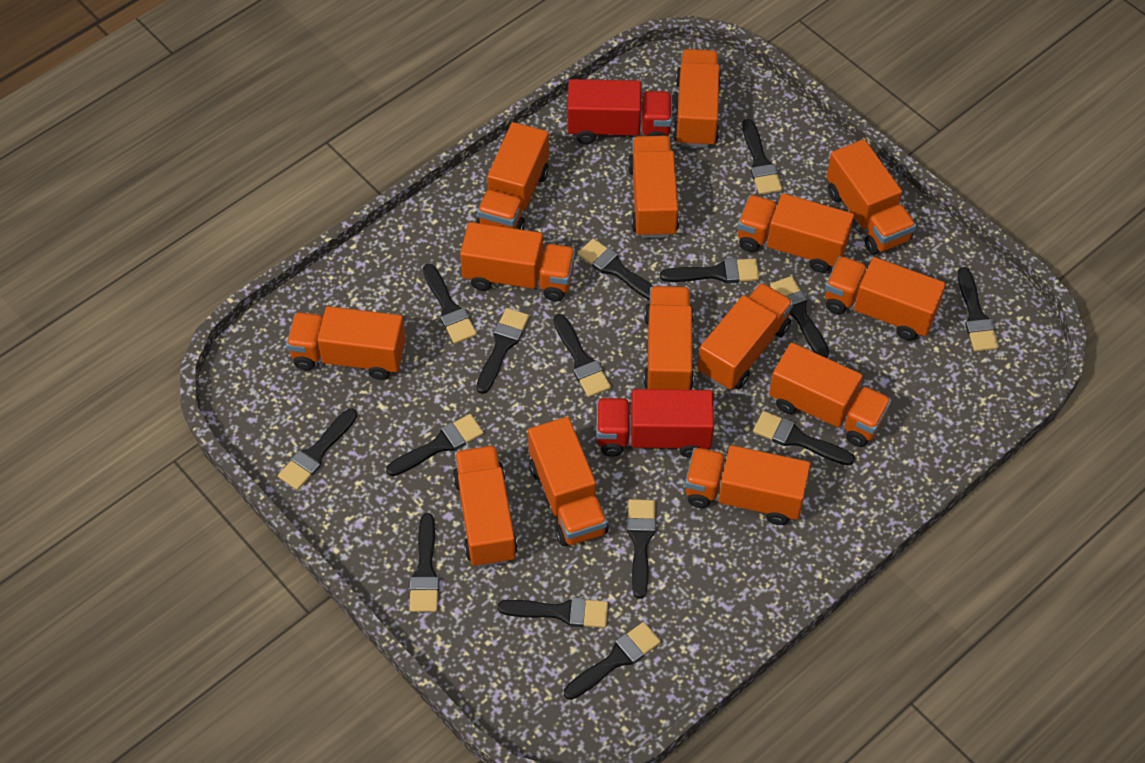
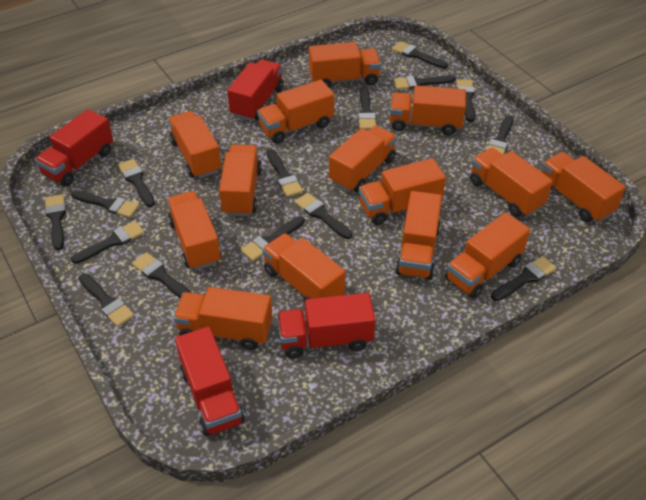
red truck: [568,79,672,144] [597,389,714,458] = 2 -> [35,109,113,186] [175,326,245,436] [227,59,284,121] [277,293,376,358] = 4

